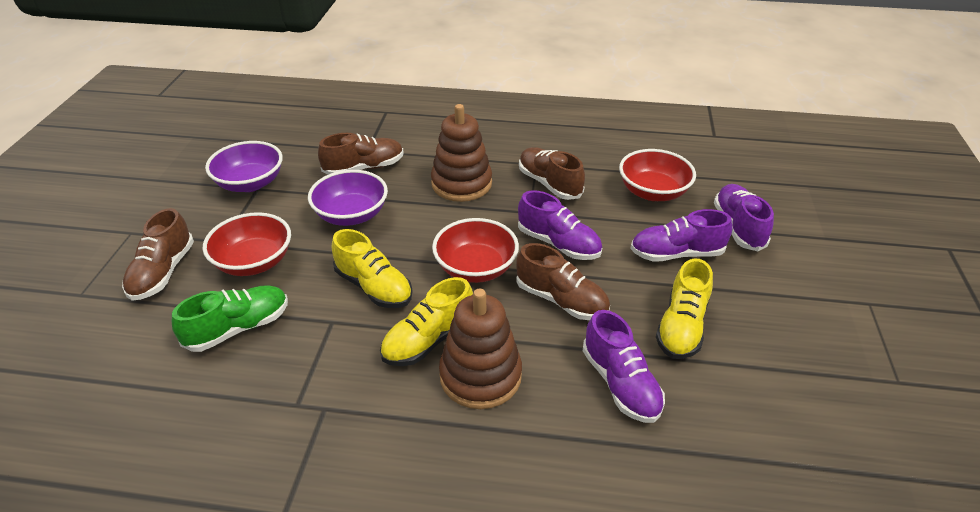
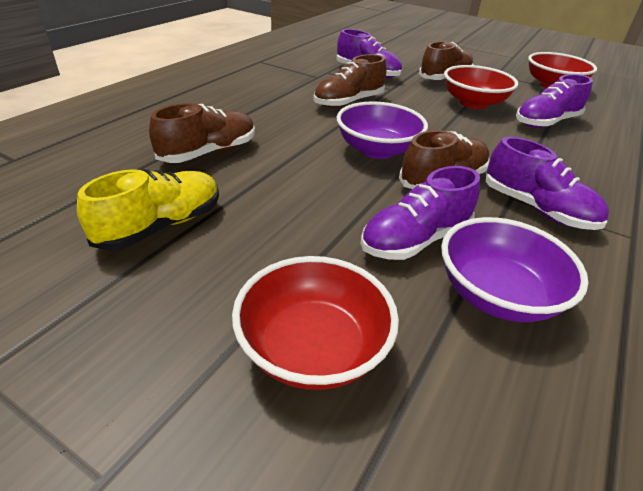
brown stacking toy: [431,104,492,202] [439,289,522,409] = 2 -> none = 0
green shoe: [172,285,288,352] = 1 -> none = 0
yellow shoe: [332,229,413,308] [380,277,473,366] [656,258,713,359] = 3 -> [77,169,219,251] = 1

